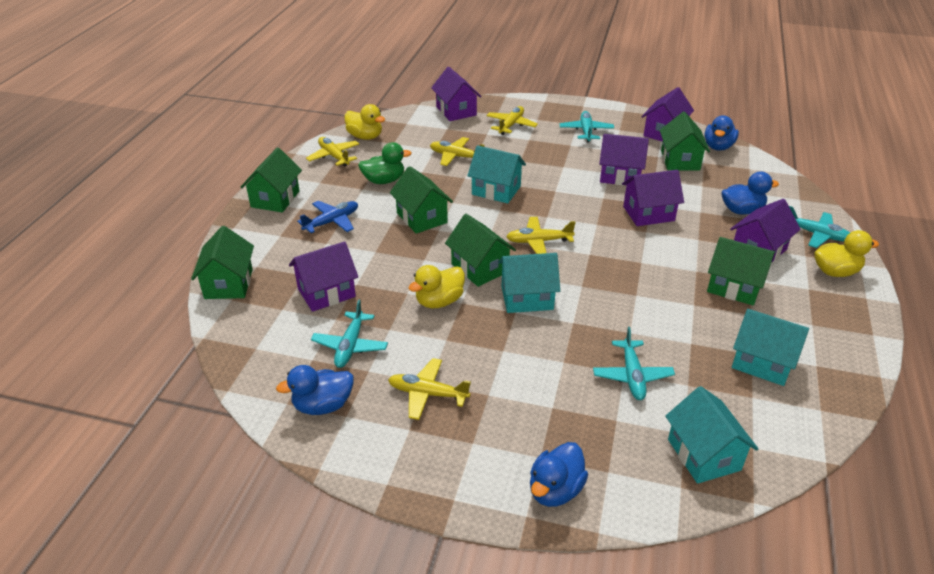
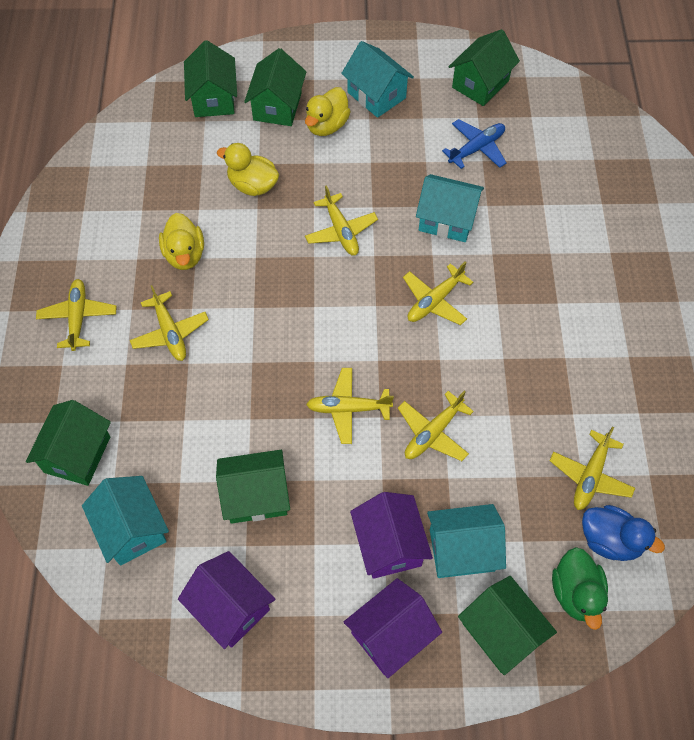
blue duck: [276,365,354,415] [530,442,588,507] [704,116,739,151] [721,171,779,215] = 4 -> [582,505,665,561] = 1
purple house: [289,241,358,312] [431,67,482,121] [599,134,649,185] [622,170,684,226] [642,87,694,142] [730,199,800,263] = 6 -> [178,551,275,649] [344,578,442,678] [350,492,433,579] = 3
turquoise plane: [311,300,388,368] [560,111,614,143] [593,327,675,400] [789,206,850,248] = 4 -> none = 0
yellow plane: [306,137,359,167] [388,358,471,420] [430,137,485,166] [486,106,538,135] [506,217,576,254] = 5 -> [36,279,117,351] [130,285,209,361] [305,185,378,256] [306,368,394,444] [398,391,474,461] [403,261,473,325] [550,426,635,510] = 7

